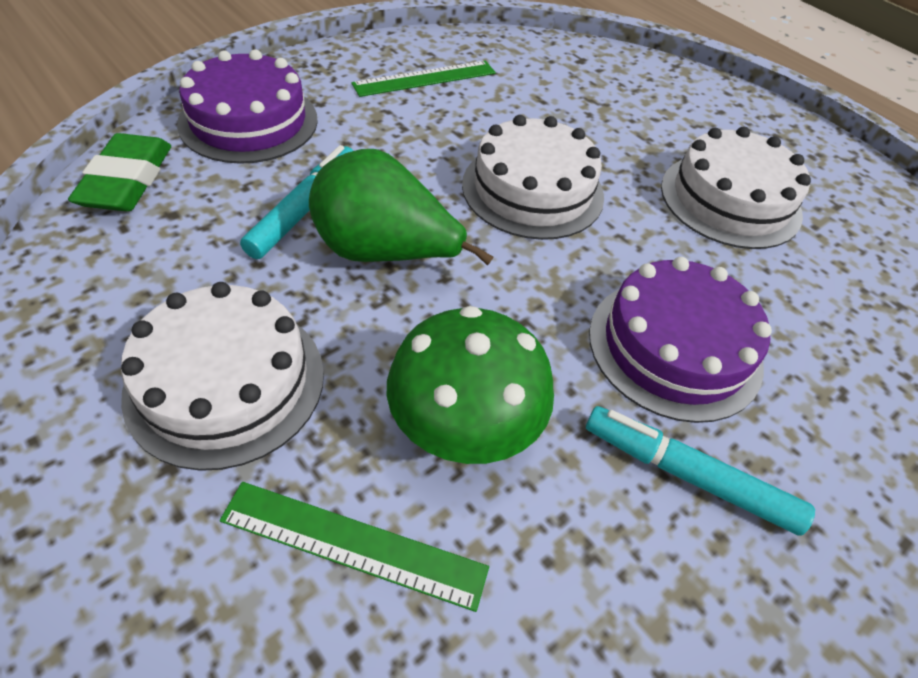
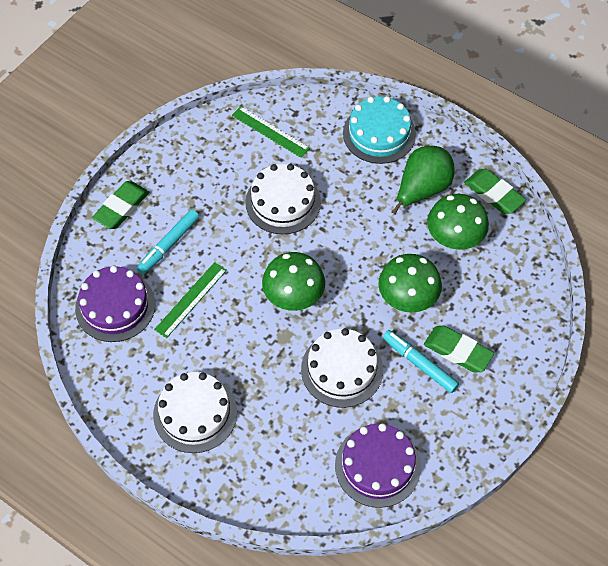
green eraser: [68,133,171,211] = 1 -> [92,181,149,229] [424,325,494,372] [464,169,526,214] = 3
green mushroom: [387,306,554,464] = 1 -> [262,252,325,311] [378,254,442,312] [427,194,489,250] = 3
turquoise cake: none = 0 -> [343,96,416,164] = 1

